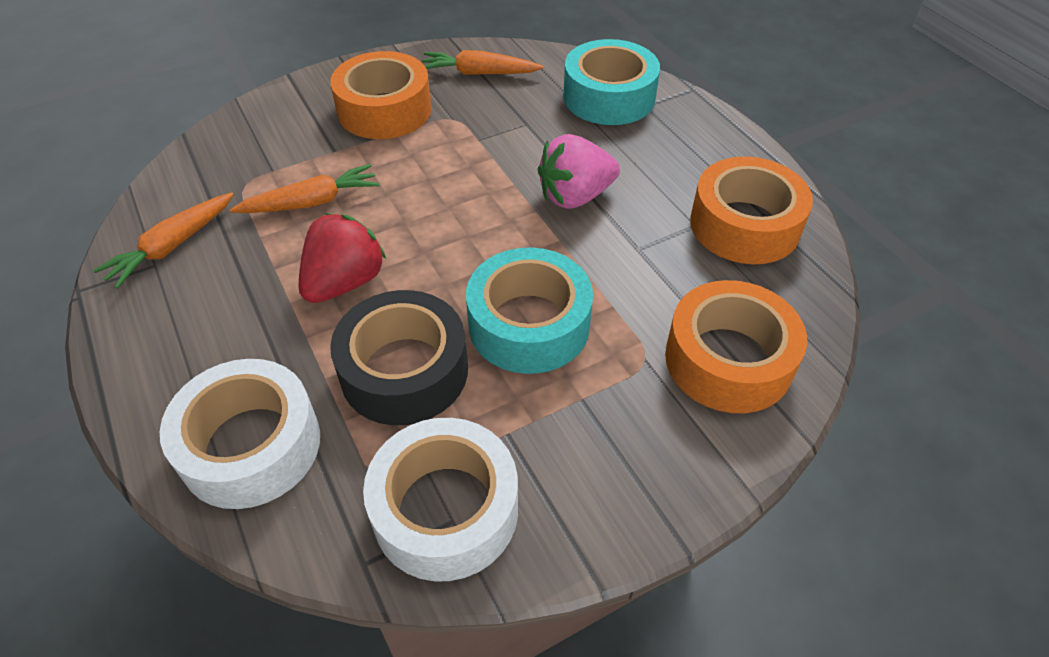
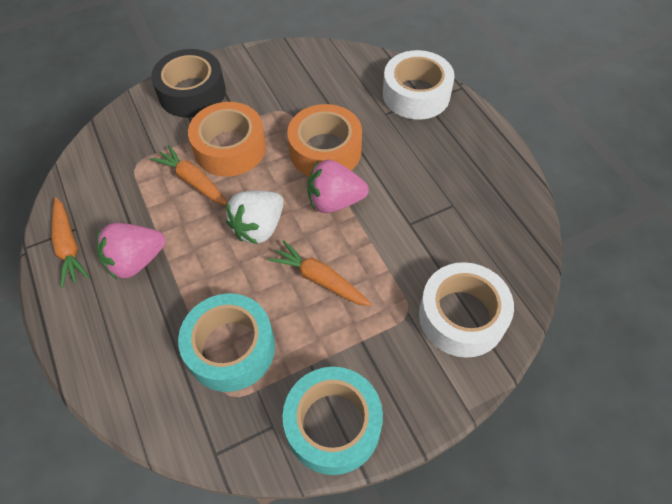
orange tape: [330,51,432,139] [665,280,807,413] [690,156,813,264] = 3 -> [188,102,266,177] [287,104,362,177] = 2
pink strawberry: [538,134,620,209] = 1 -> [97,223,166,279] [307,160,369,213] = 2
red strawberry: [299,213,386,303] = 1 -> none = 0
white strawberry: none = 0 -> [226,191,284,244] = 1

